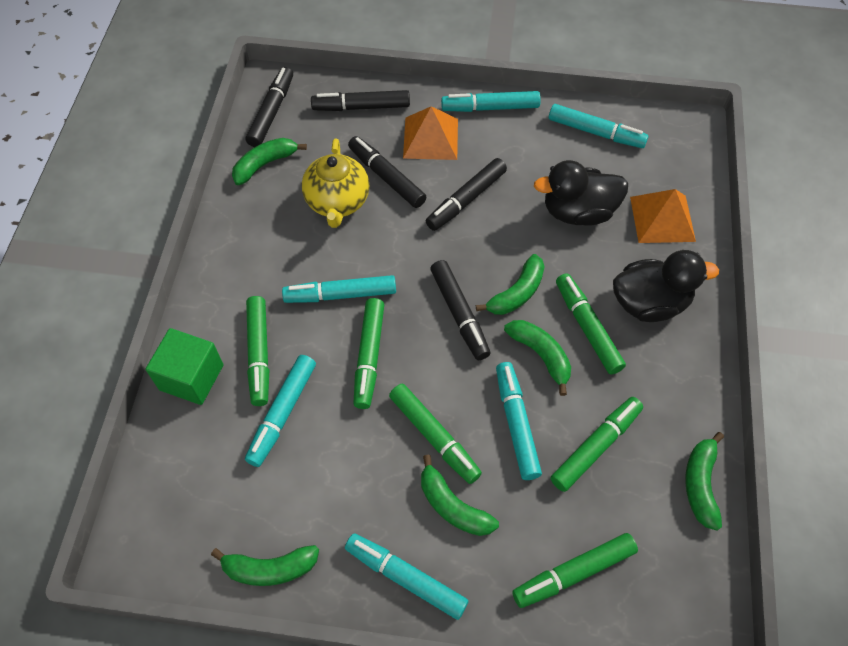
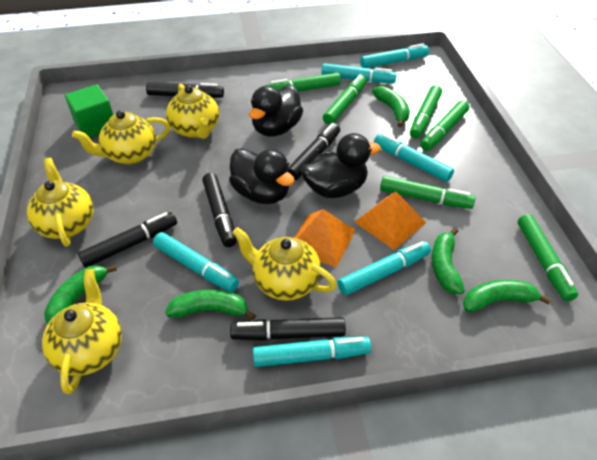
black duck: [534,160,628,226] [613,250,719,322] = 2 -> [229,148,295,204] [249,85,303,137] [301,133,381,198] = 3
green banana: [211,545,319,586] [232,138,307,185] [421,455,499,536] [476,254,545,315] [504,320,571,396] [685,432,724,531] = 6 -> [44,265,117,324] [165,290,256,320] [372,86,410,127] [431,228,465,294] [463,280,551,312] = 5
yellow teapot: [302,139,369,228] = 1 -> [27,158,93,247] [42,269,122,394] [72,110,170,164] [166,84,219,139] [232,227,337,301] = 5

